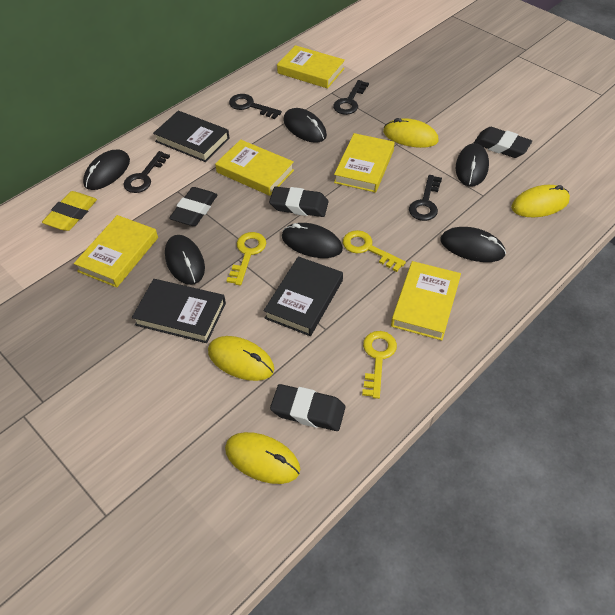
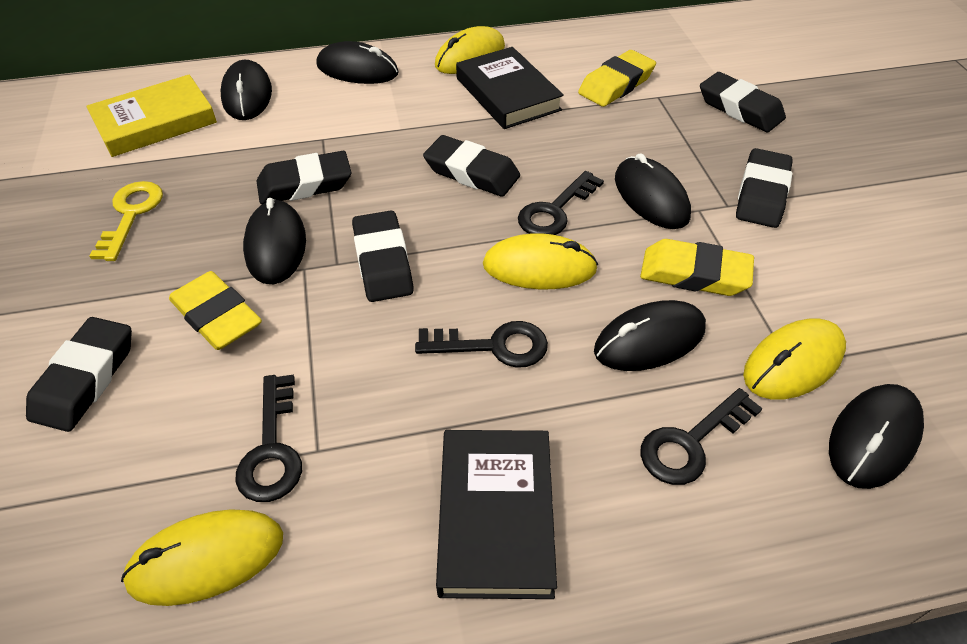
black book: [132,279,226,343] [153,111,229,162] [264,256,343,336] = 3 -> [436,430,557,599] [456,47,564,129] = 2
black eraser: [169,187,217,226] [269,187,329,217] [270,384,345,431] [474,127,532,158] = 4 -> [26,317,132,432] [256,151,352,204] [352,211,414,302] [423,135,520,197] [700,72,786,132] [736,148,793,228] = 6
yellow book: [74,215,158,288] [215,140,294,196] [277,45,345,89] [334,133,395,193] [391,261,461,340] = 5 -> [86,75,217,157] = 1
yellow eraser: [42,191,97,231] = 1 -> [169,271,262,350] [578,50,656,107] [640,239,754,296] = 3
yellow key: [226,232,266,285] [343,230,406,272] [362,331,397,399] = 3 -> [89,181,163,261] = 1

